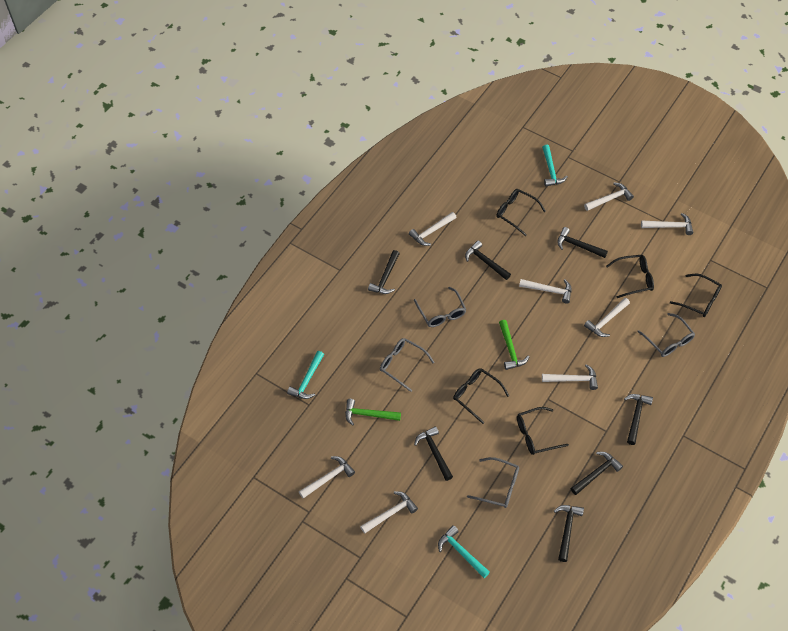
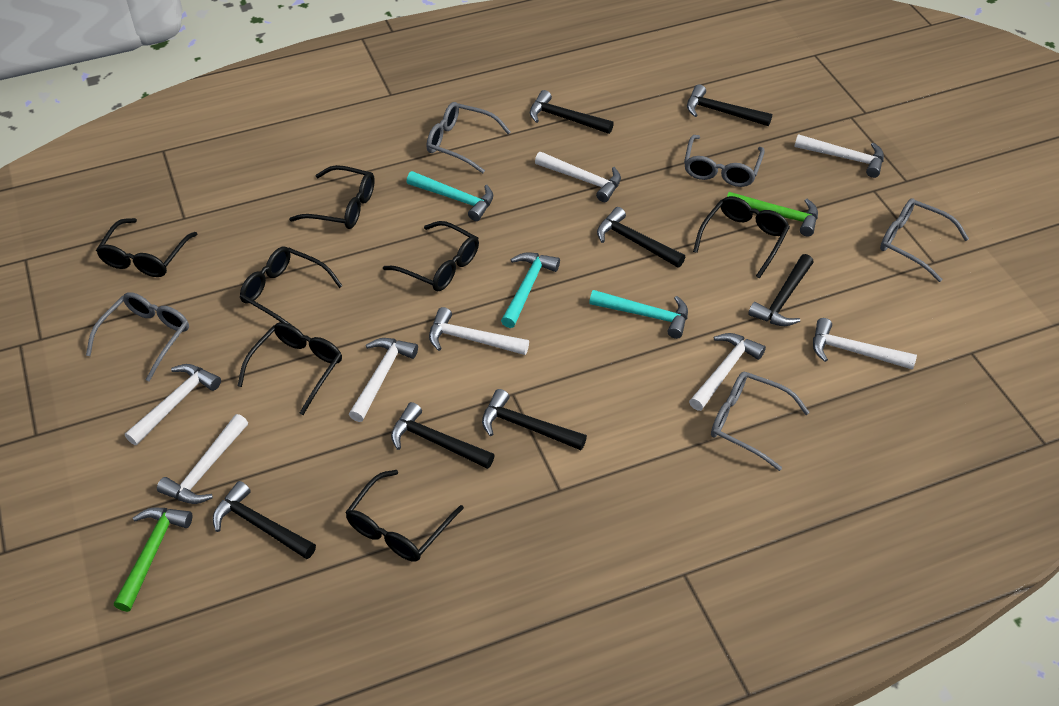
black glasses: [453,368,509,424] [496,189,546,236] [517,407,569,455] [606,255,654,298] [670,274,722,317] = 5 -> [96,218,197,277] [238,322,342,415] [240,247,343,331] [289,165,375,229] [345,470,464,561] [383,221,479,291] [693,196,790,278] = 7
grey glasses: [380,338,434,392] [414,287,466,327] [467,457,519,508] [637,313,695,357] = 4 -> [86,292,189,382] [427,102,511,173] [684,135,765,187] [711,371,810,471] [880,198,969,282] = 5

